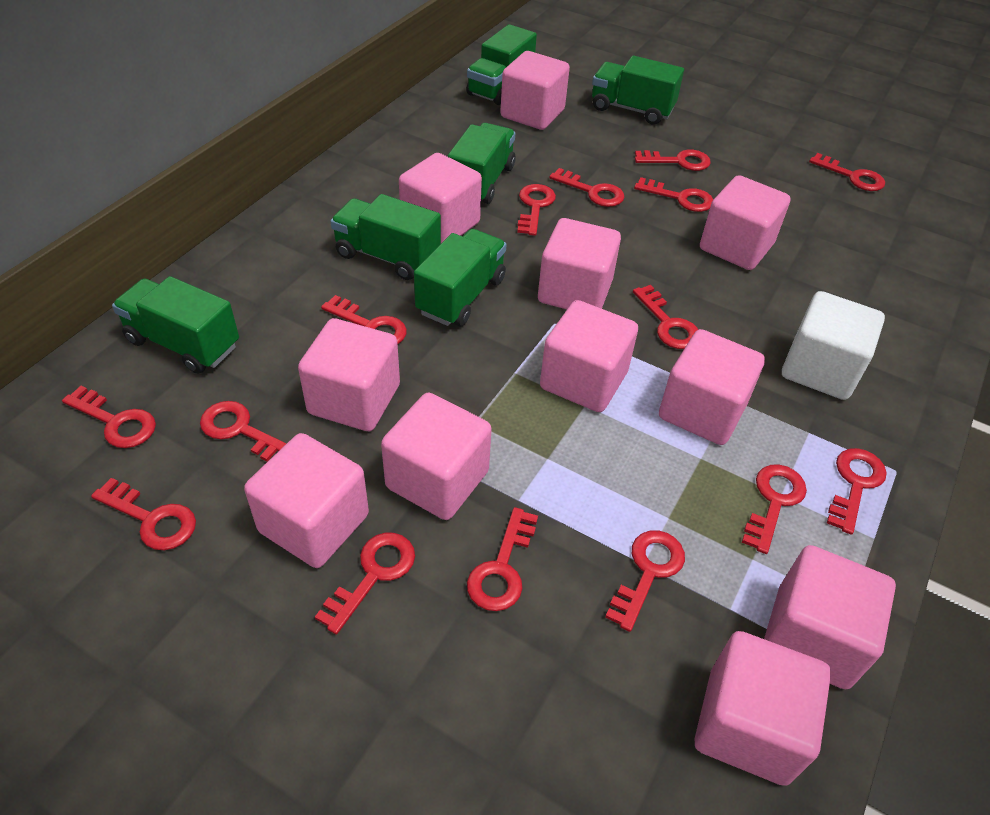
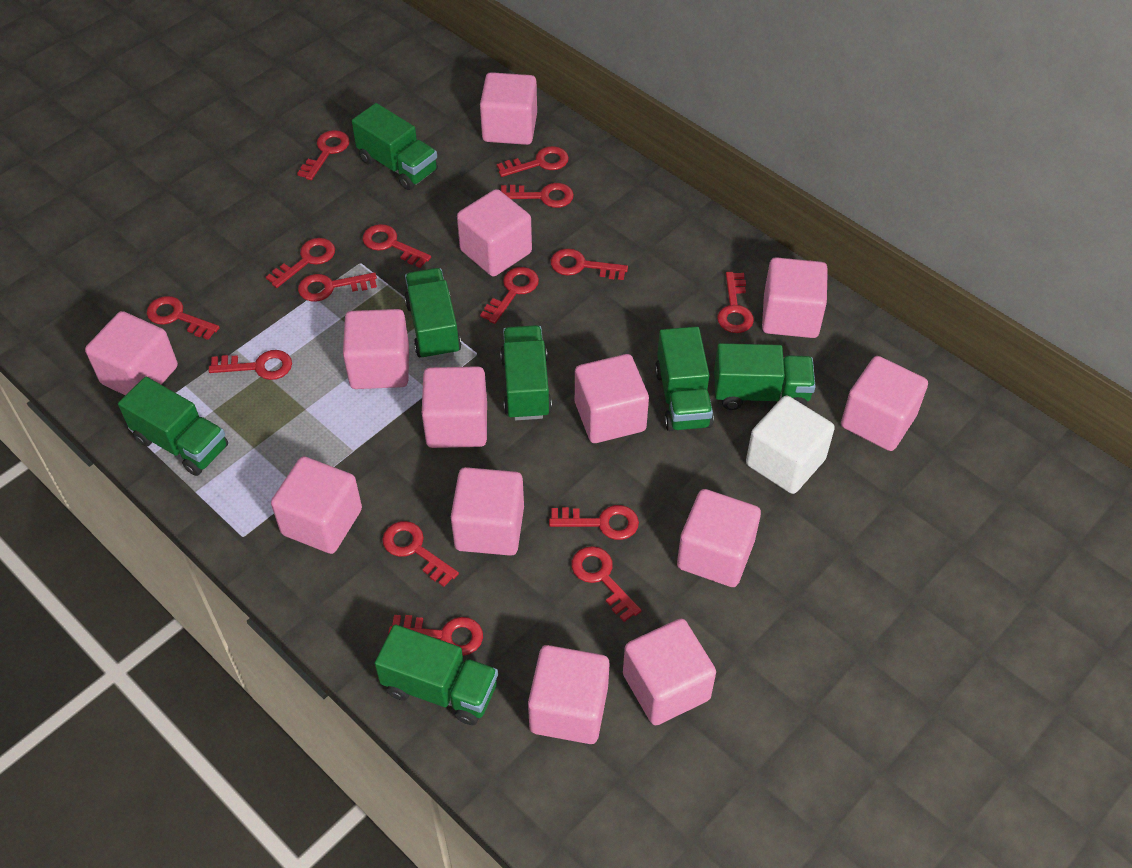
green truck: [112,276,239,374] [330,194,441,280] [414,229,507,326] [447,123,515,204] [466,24,537,105] [592,56,684,125] = 6 -> [118,377,228,476] [352,103,438,190] [374,625,498,725] [404,268,461,360] [500,325,552,420] [655,326,714,431] [714,343,816,410] = 7
pink cube: [244,433,369,568] [298,318,400,431] [381,393,492,520] [399,153,482,243] [500,51,570,130] [538,218,621,309] [540,300,638,412] [659,329,765,445] [695,631,831,786] [700,175,791,270] [764,545,896,689] = 11 -> [85,311,178,395] [271,457,362,554] [343,309,409,389] [422,366,487,448] [451,467,524,556] [457,189,532,276] [480,72,537,145] [528,645,609,744] [575,354,649,443] [623,619,716,725] [677,489,761,587] [762,257,828,338] [841,356,928,451] = 13

